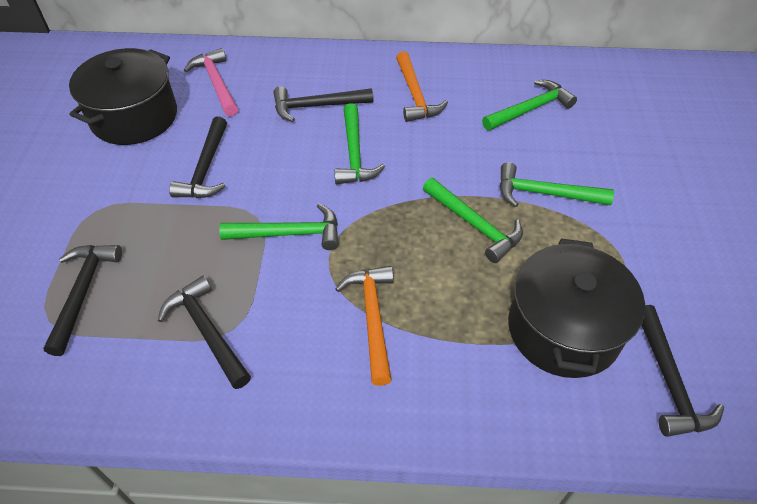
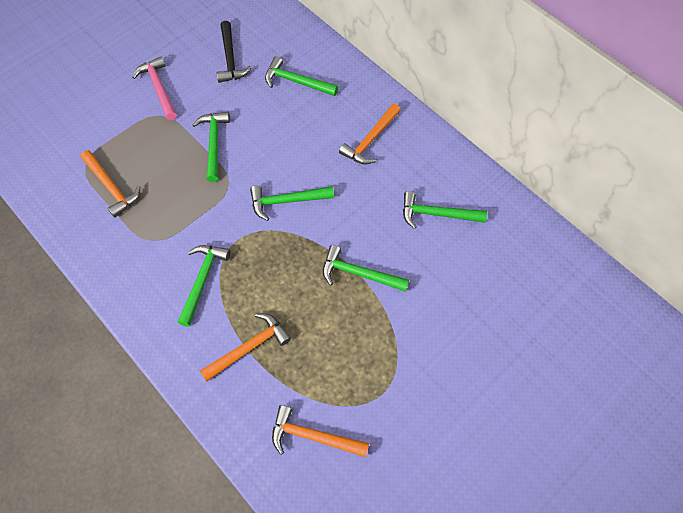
black hammer: [43,245,122,356] [158,276,251,389] [169,117,227,198] [273,86,373,122] [642,305,724,437] = 5 -> [217,21,252,83] = 1
black pot: [69,48,177,145] [508,238,645,378] = 2 -> none = 0
green hammer: [219,203,339,250] [334,103,385,184] [423,178,523,263] [482,80,577,131] [500,162,614,207] = 5 -> [177,245,230,327] [193,112,230,182] [250,185,334,221] [265,56,338,96] [323,245,409,292] [403,191,487,229] = 6
orange hammer: [335,266,394,386] [396,51,448,122] = 2 -> [81,150,140,218] [200,313,291,382] [272,405,369,457] [339,104,401,164] = 4

